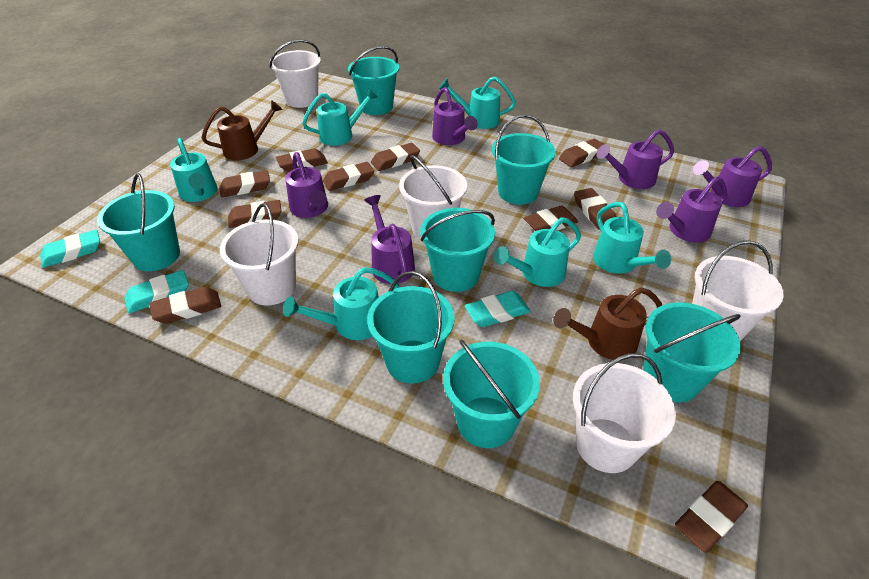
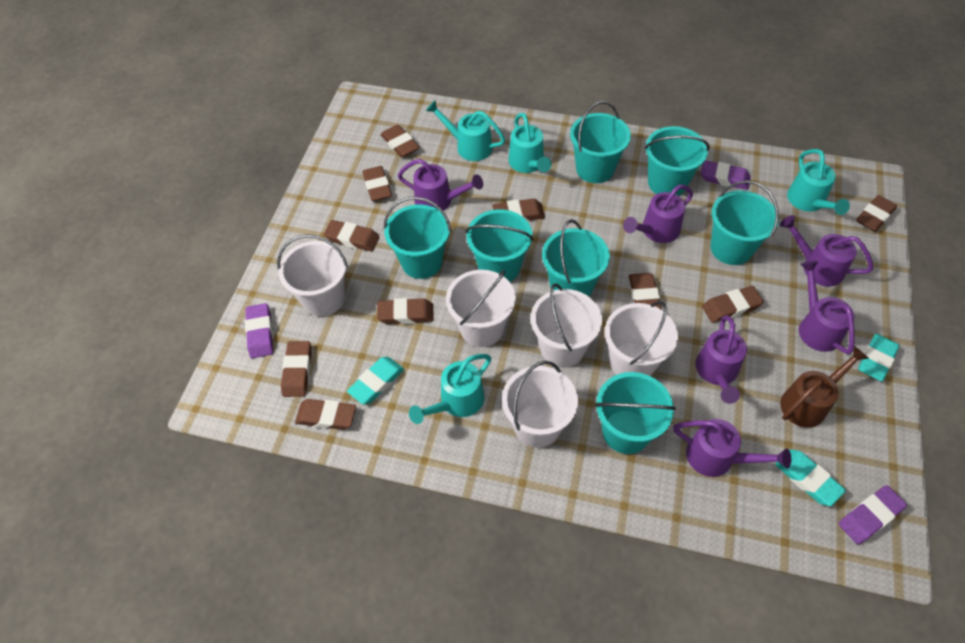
brown watering can: [202,100,283,160] [553,287,662,360] = 2 -> [780,346,869,428] = 1
purple eraser: none = 0 -> [245,303,273,358] [701,160,751,190] [838,485,907,545] = 3
turquoise watering can: [170,138,217,202] [283,267,399,340] [302,88,378,146] [439,77,516,129] [493,217,581,287] [593,202,671,274] = 6 -> [409,354,491,424] [426,100,505,161] [509,113,551,173] [787,149,850,215] = 4

